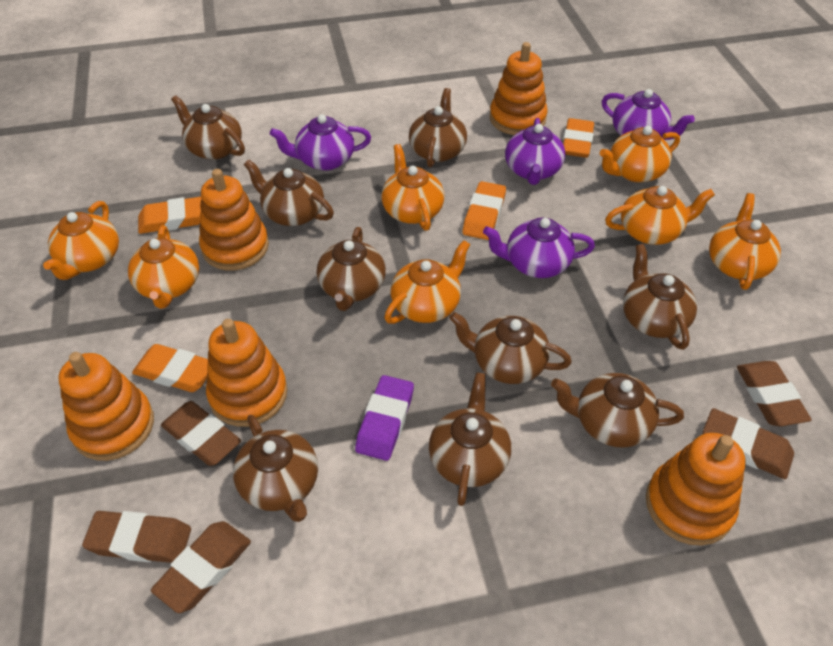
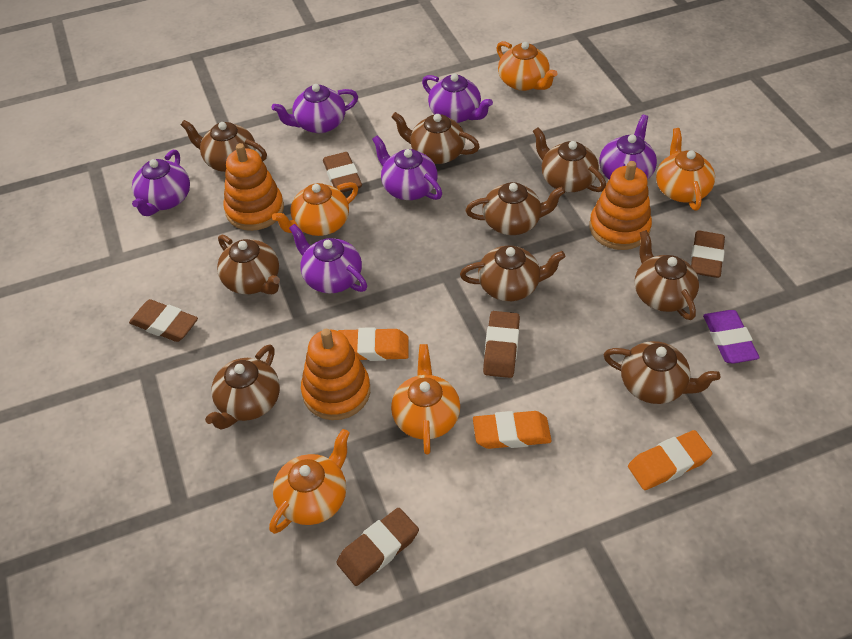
orange eraser: [132,344,208,392] [138,197,202,234] [462,181,506,240] [563,118,594,158] = 4 -> [338,327,409,361] [473,411,552,449] [628,430,712,490] = 3
orange stacking toy: [58,352,154,461] [199,169,269,271] [206,319,288,427] [490,42,548,135] [646,433,746,546] = 5 -> [223,143,284,231] [301,329,370,420] [589,161,652,250] = 3
orange teapot: [43,201,119,280] [128,225,199,309] [381,144,444,231] [384,240,470,324] [600,126,680,183] [605,186,715,245] [709,193,781,290] = 7 -> [269,429,350,534] [272,182,358,236] [391,344,460,455] [497,41,557,91] [656,128,715,210] = 5
purple teapot: [270,114,371,171] [483,217,595,278] [505,118,565,185] [602,89,695,140] = 4 -> [132,150,190,216] [271,84,358,133] [289,224,367,293] [372,135,442,200] [422,73,493,123] [599,115,657,180] = 6

